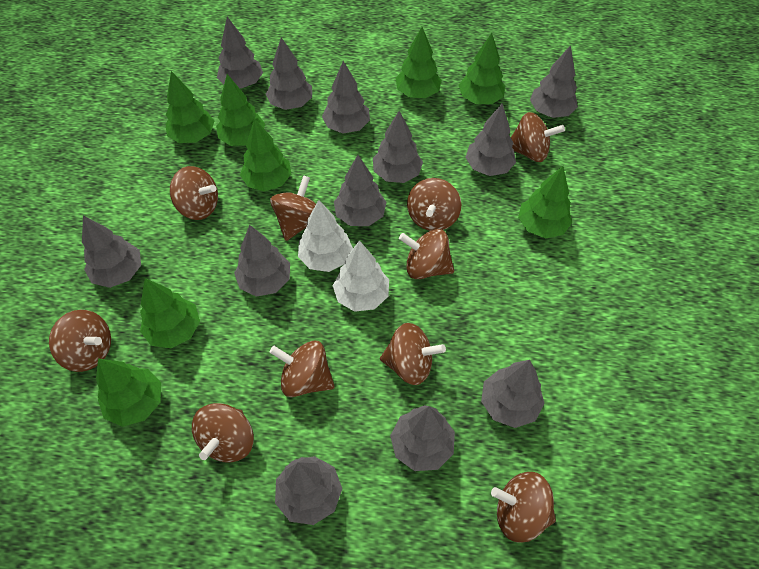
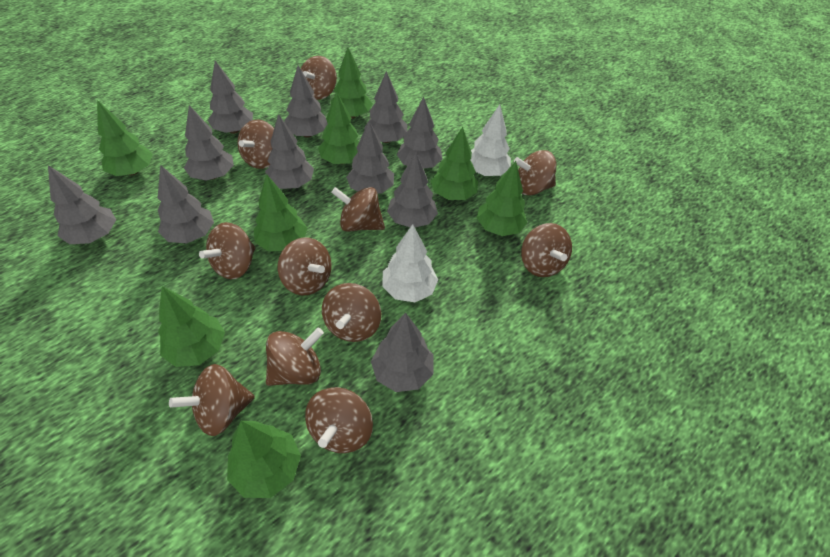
brown spinning top: [49,310,111,372] [170,166,218,220] [192,403,254,462] [270,175,316,241] [270,341,335,397] [380,323,446,385] [399,229,454,279] [407,178,461,231] [491,472,556,543] [511,112,565,162] = 10 -> [169,364,255,436] [199,222,255,279] [238,119,274,169] [266,328,324,386] [278,238,332,295] [301,56,337,100] [305,387,373,453] [322,283,381,342] [331,187,385,232] [514,150,556,195] [521,223,572,277] = 11
grey tree: [82,216,141,288] [217,17,263,89] [234,225,290,297] [266,37,312,110] [275,456,342,525] [322,61,370,133] [334,155,387,226] [373,111,423,183] [390,405,455,471] [465,104,516,176] [481,360,544,428] [530,45,578,118] = 12 -> [48,165,116,244] [158,165,214,243] [184,105,234,181] [208,61,253,134] [265,114,314,189] [284,66,328,138] [346,121,394,194] [364,71,407,143] [371,313,433,392] [387,152,438,227] [397,97,442,169] = 11

